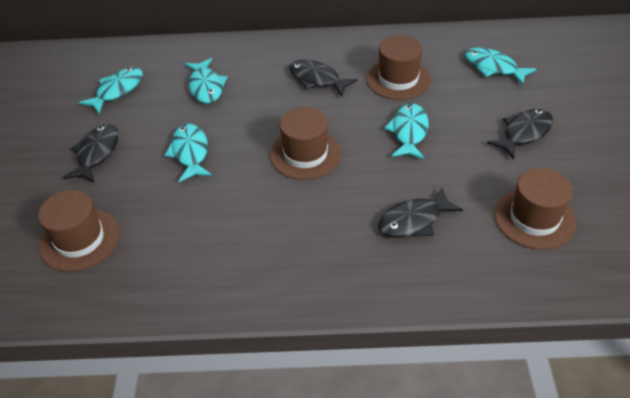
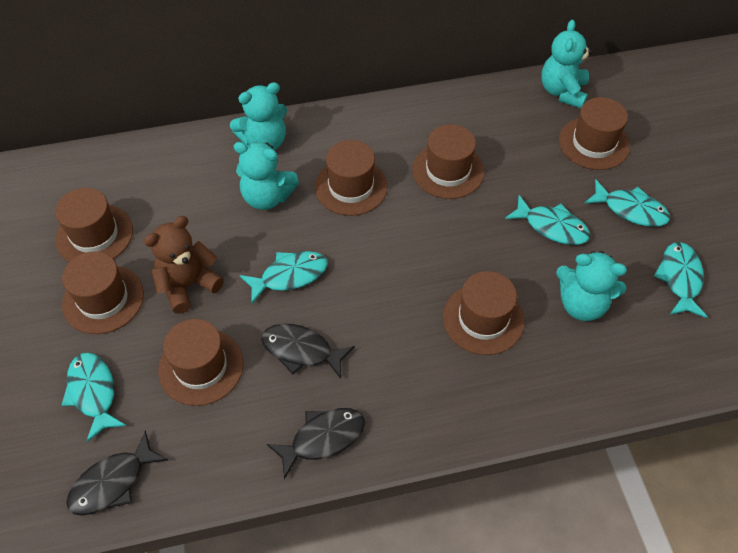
black fish: [63,124,119,182] [289,60,358,97] [378,188,463,238] [487,109,553,160] = 4 -> [66,431,168,516] [261,324,355,379] [267,408,365,480] = 3
brown hat: [38,190,119,272] [270,107,341,180] [366,35,431,100] [494,168,576,250] = 4 -> [55,188,133,262] [62,251,144,334] [158,319,243,406] [315,140,388,216] [412,124,484,199] [443,271,524,355] [559,97,630,170] = 7
brown teddy bear: none = 0 -> [144,216,224,314] = 1
turquoise teddy bear: none = 0 -> [230,82,287,150] [234,142,299,210] [541,20,593,108] [556,251,627,321] = 4

